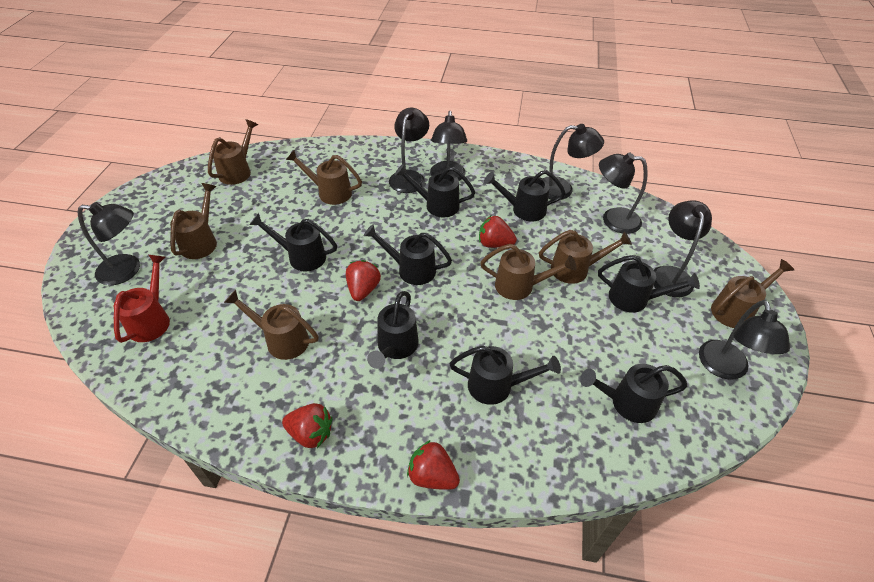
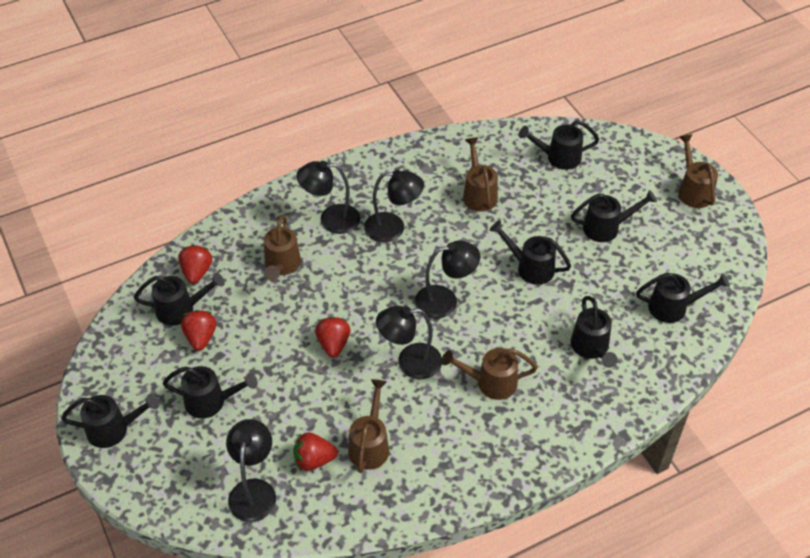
black lamp: [78,202,140,285] [389,107,429,193] [430,111,467,181] [543,124,604,200] [599,152,648,234] [654,200,712,297] [699,300,790,379] = 7 -> [226,419,276,522] [297,161,360,234] [364,170,424,242] [376,306,442,379] [415,241,480,319] = 5
brown watering can: [170,183,217,259] [208,119,258,185] [224,290,319,360] [286,150,362,205] [480,244,576,300] [539,230,632,284] [711,259,794,328] = 7 -> [264,215,301,280] [348,379,389,473] [442,348,537,400] [463,137,498,212] [678,134,718,208] = 5
red watering can: [114,255,170,343] = 1 -> none = 0

